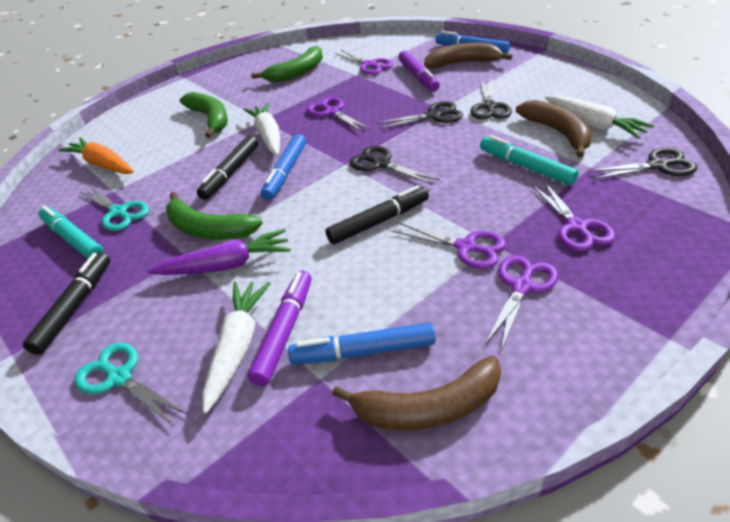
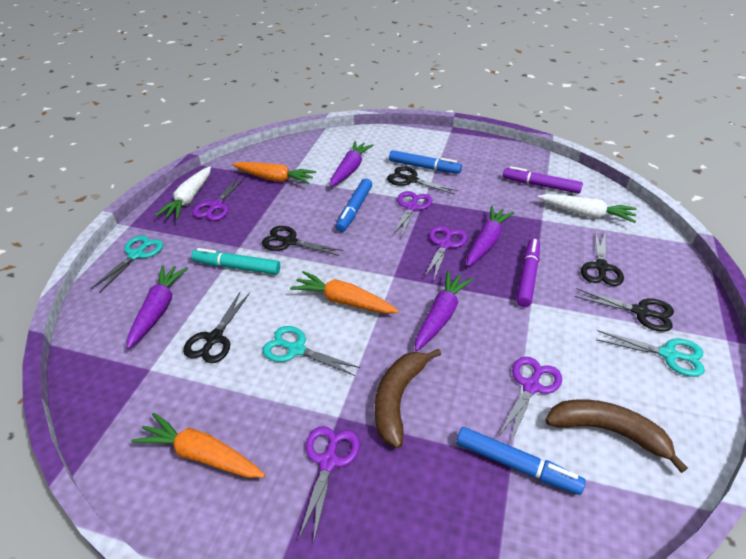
black marker: [23,252,110,355] [197,135,258,200] [325,185,429,244] = 3 -> none = 0
black scissors: [350,146,439,185] [375,101,463,129] [470,79,512,119] [587,147,697,179] = 4 -> [183,292,250,363] [262,226,343,256] [387,166,458,195] [574,288,674,332] [581,230,624,286] = 5
brown banana: [332,356,501,431] [424,43,512,68] [516,100,592,158] = 3 -> [375,349,441,448] [545,399,688,473] = 2
green banana: [166,192,263,240] [180,92,228,138] [251,46,323,82] = 3 -> none = 0
orange carrot: [58,137,134,174] = 1 -> [131,413,265,478] [232,162,316,184] [290,271,399,314] = 3
purple carrot: [147,229,291,275] = 1 -> [127,265,188,349] [330,141,374,187] [415,270,473,351] [467,206,514,267] = 4
turquoise marker: [39,206,104,259] [480,135,579,185] = 2 -> [191,248,280,275] = 1
turquoise scissors: [74,342,187,426] [80,185,149,231] = 2 -> [91,235,163,293] [262,326,360,376] [596,330,705,377] = 3
white carrot: [202,282,271,414] [244,103,280,156] [545,95,655,139] = 3 -> [155,166,211,220] [538,194,637,223] = 2

